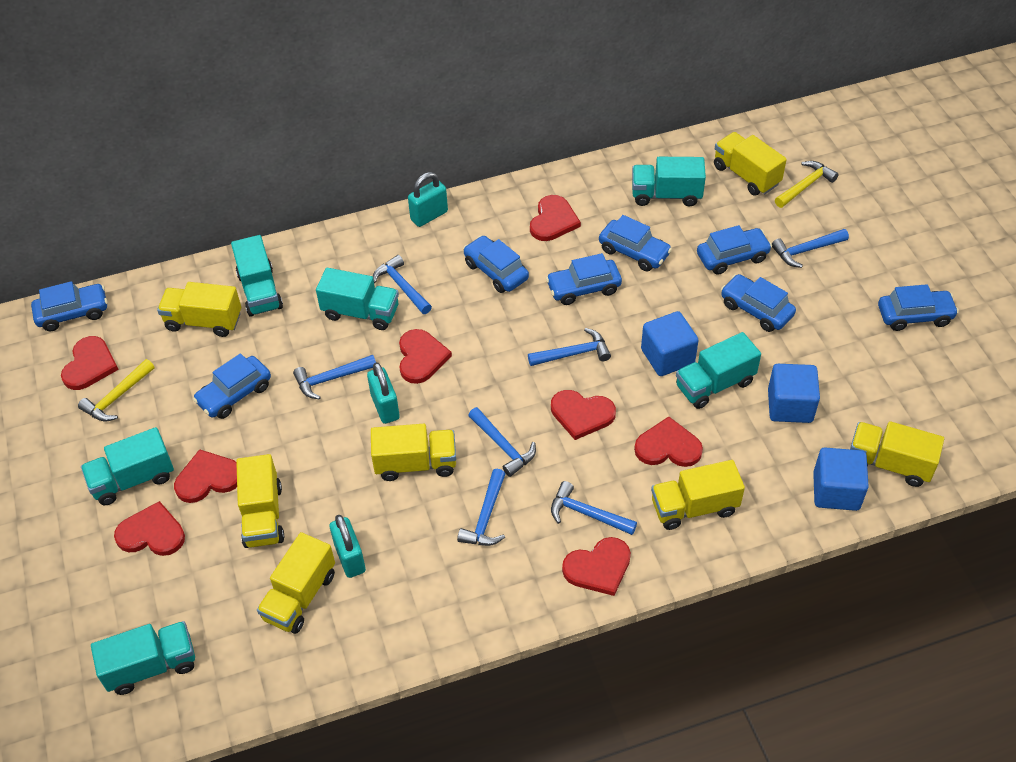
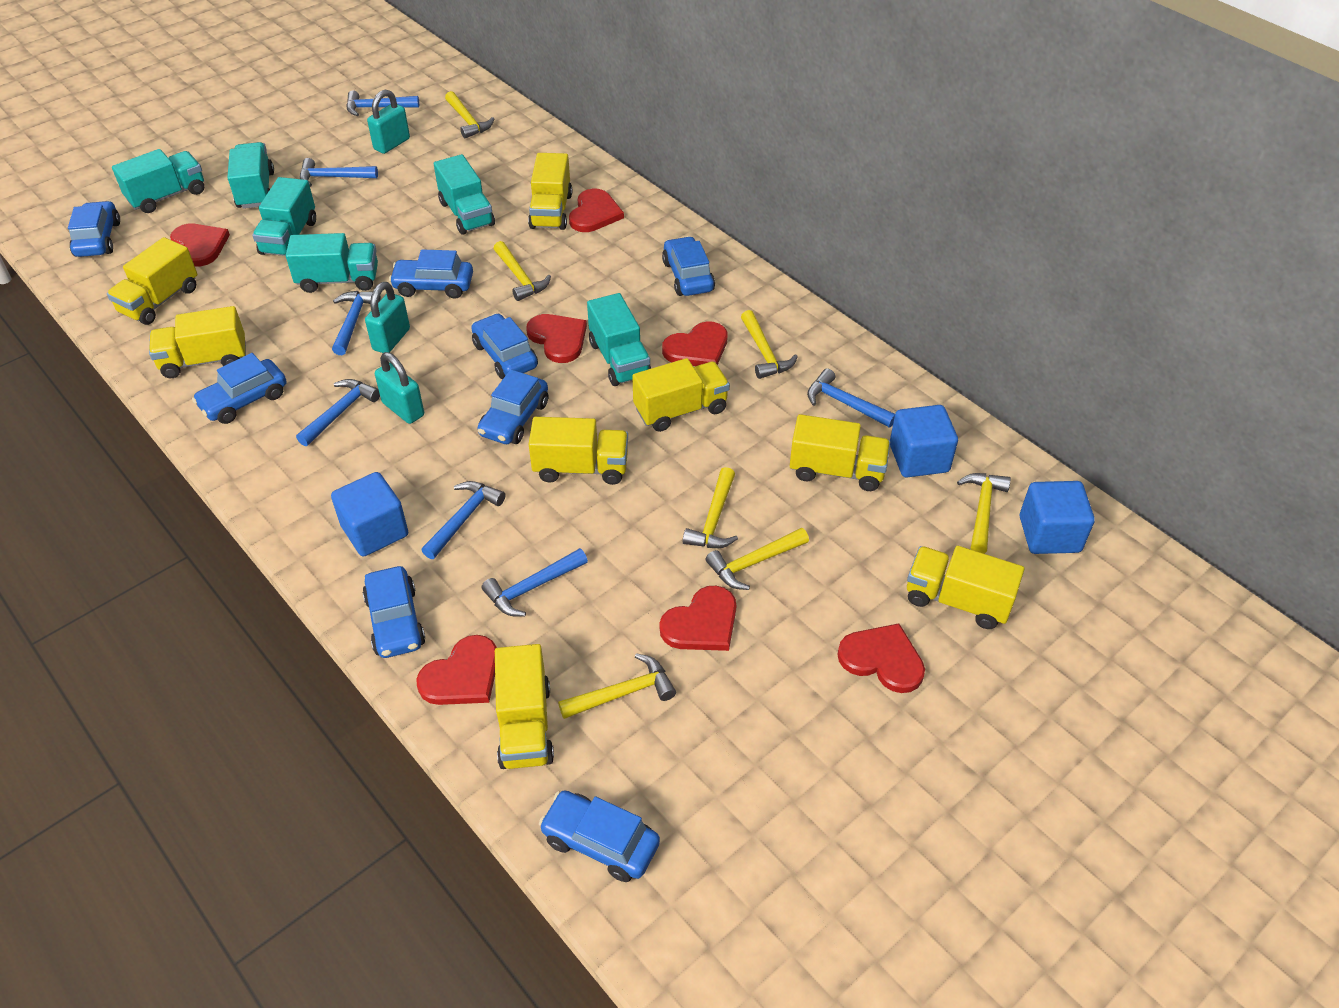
red heart: [61,336,119,390] [114,501,185,556] [174,449,237,503] [399,329,452,384] [530,195,581,241] [551,390,616,440] [562,537,631,596] [634,417,703,467] = 8 -> [170,224,230,267] [416,635,497,705] [526,314,587,363] [569,189,624,232] [659,586,736,651] [662,321,728,366] [837,623,925,693] = 7
yellow hammer: [78,359,155,422] [775,161,839,208] = 2 -> [445,91,494,138] [493,241,551,301] [558,653,676,719] [683,467,738,548] [706,528,809,590] [741,310,798,379] [957,473,1011,554] = 7
yellow truck: [157,282,241,337] [236,454,284,548] [257,532,335,634] [371,424,456,481] [651,460,745,530] [714,132,787,196] [850,421,944,487] = 7 -> [107,237,198,325] [149,306,246,378] [495,644,554,769] [528,153,572,230] [529,417,628,485] [632,358,730,432] [790,414,890,491] [907,546,1024,629] = 8

